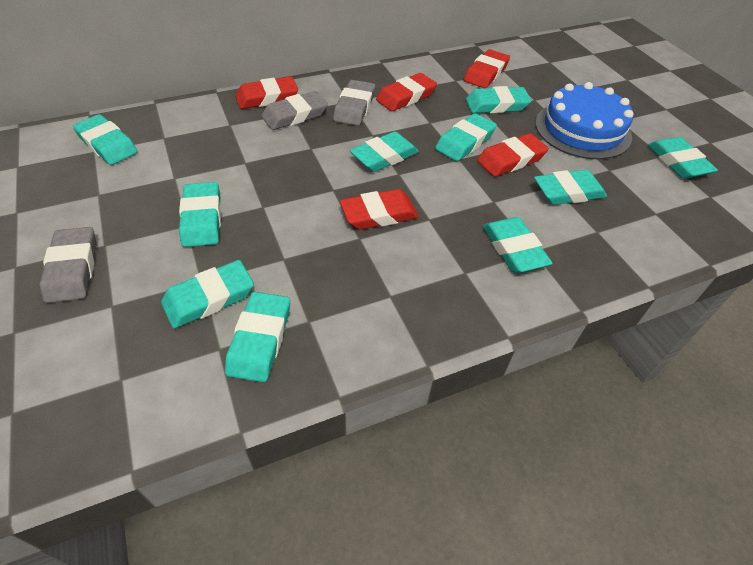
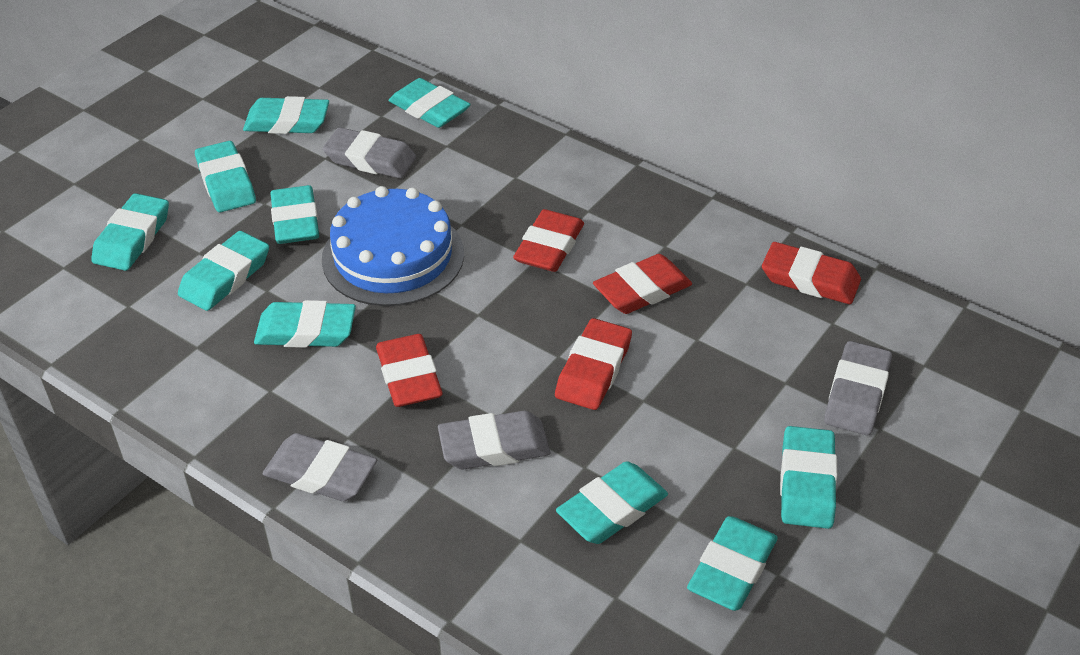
grey eraser: [40,227,97,303] [261,91,328,130] [333,80,375,126] = 3 -> [262,433,377,501] [323,127,416,178] [438,411,550,470] [824,341,892,436] = 4

